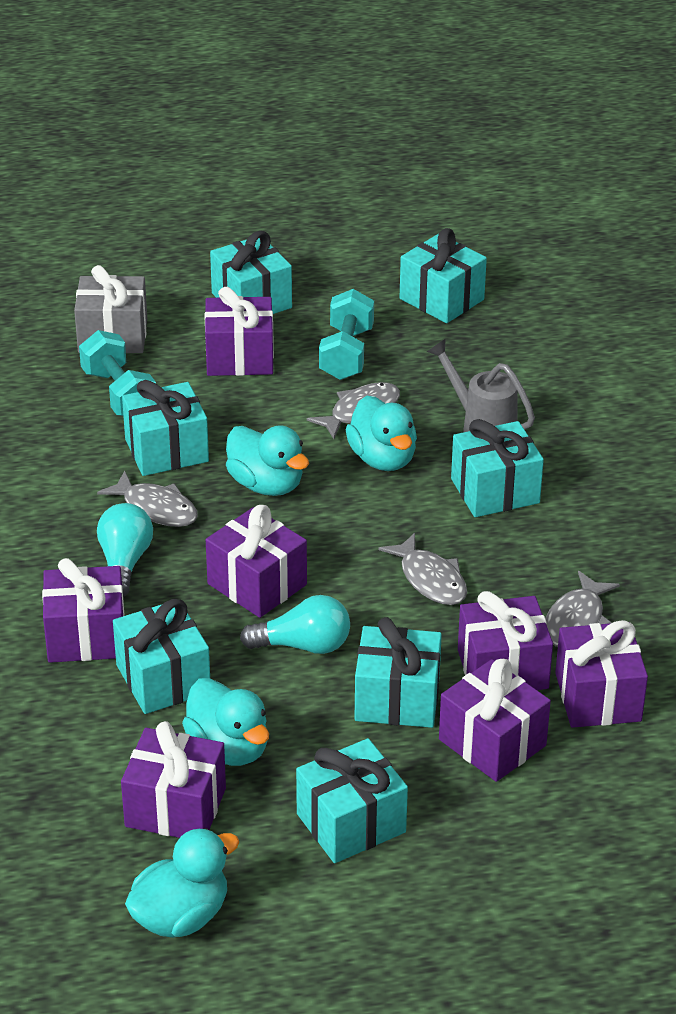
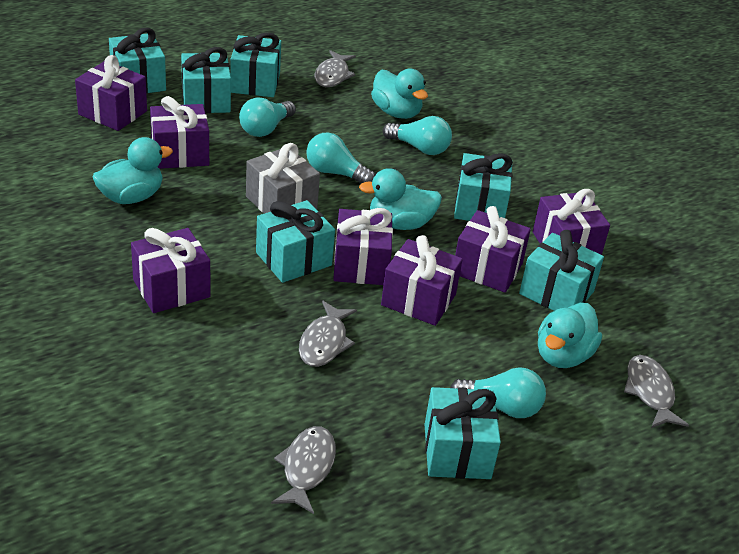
grey watering can: [427,339,535,432] = 1 -> none = 0
turquoise dumbbell: [79,330,156,416] [319,289,374,380] = 2 -> none = 0
turquoise light bulb: [97,503,153,597] [240,595,350,654] = 2 -> [239,97,296,137] [306,132,375,184] [383,116,452,155] [450,367,546,418] = 4

